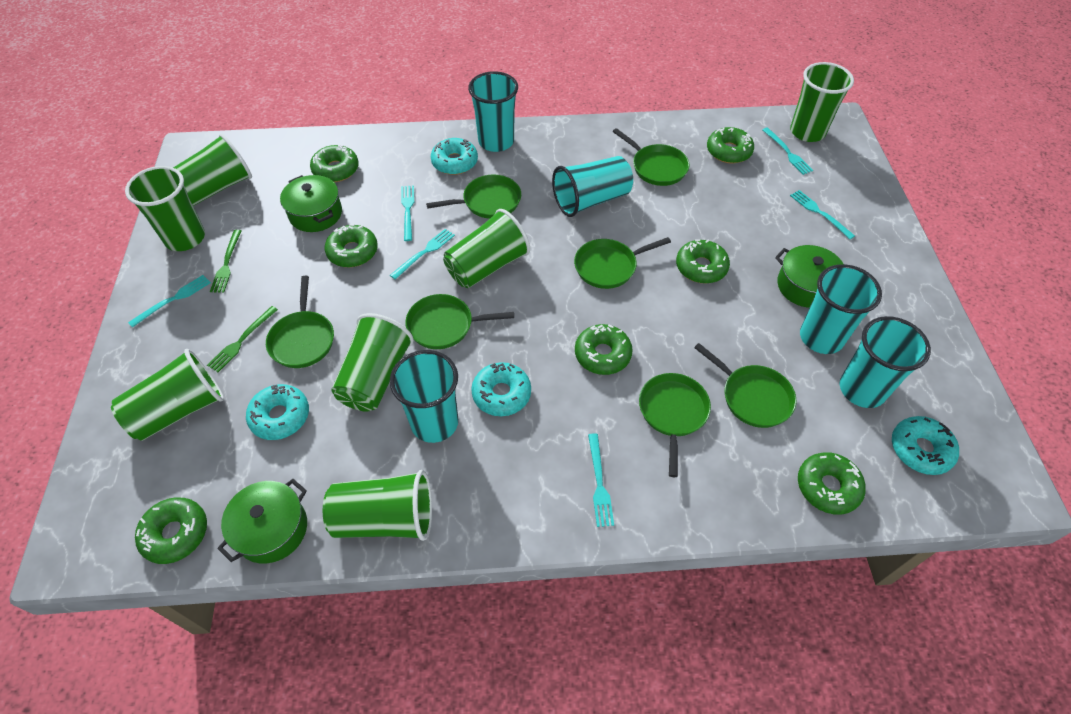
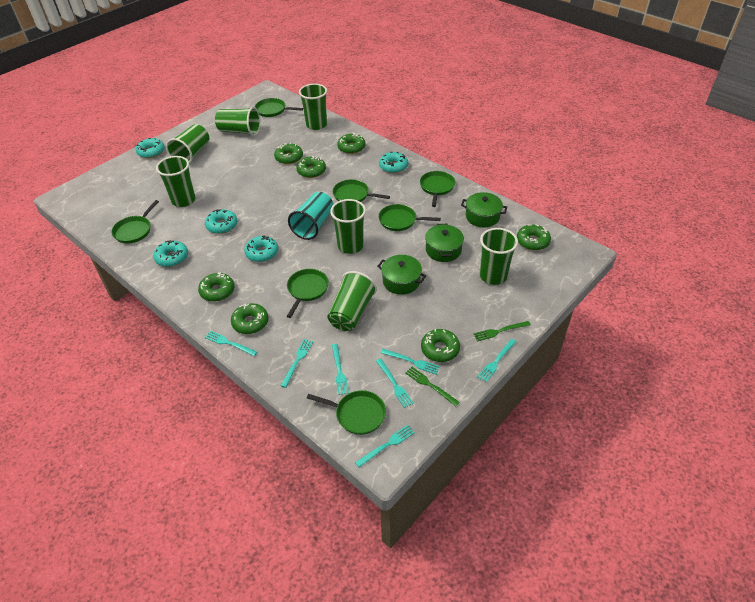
turquoise cup: [390,350,458,443] [468,71,518,152] [552,156,633,217] [800,264,882,354] [840,316,931,408] = 5 -> [288,192,334,240] = 1
turquoise donut: [246,384,309,440] [431,138,478,175] [471,362,531,416] [892,416,959,475] = 4 -> [136,138,165,159] [153,240,188,267] [205,209,237,234] [244,235,278,262] [379,152,408,173] = 5
turquoise fork: [128,275,211,328] [390,229,455,280] [401,185,414,241] [588,433,614,527] [762,127,813,175] [790,190,855,239] = 6 -> [205,330,257,356] [281,339,313,388] [332,344,349,395] [355,425,415,467] [376,358,414,408] [381,349,440,374] [477,339,516,382] = 7

